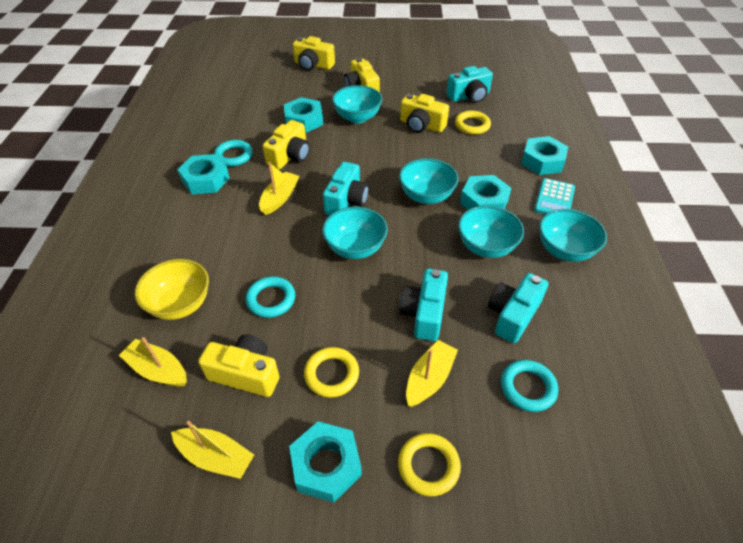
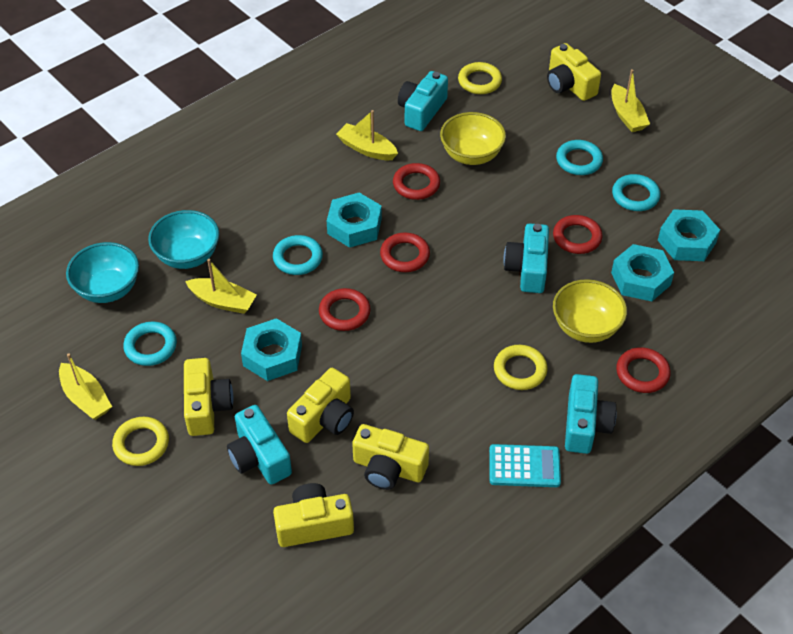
red ring: none = 0 -> [319,288,371,331] [380,233,430,272] [393,163,440,200] [553,215,602,254] [616,347,671,393] = 5
turquoise bowl: [322,207,388,259] [332,85,382,124] [399,158,459,204] [458,205,524,258] [539,209,607,262] = 5 -> [66,242,139,303] [148,210,219,269] = 2
turquoise nut: [177,154,230,194] [284,97,323,133] [289,421,362,503] [460,175,512,210] [521,136,568,175] = 5 -> [241,318,302,381] [327,193,382,248] [611,244,674,301] [658,209,720,261] = 4
turquoise ring: [214,140,253,166] [246,277,295,318] [501,360,558,412] = 3 -> [123,322,177,366] [273,235,323,275] [556,140,603,175] [612,174,660,211] = 4
yellow bowl: [135,259,209,320] = 1 -> [440,112,506,165] [553,279,627,343] = 2

